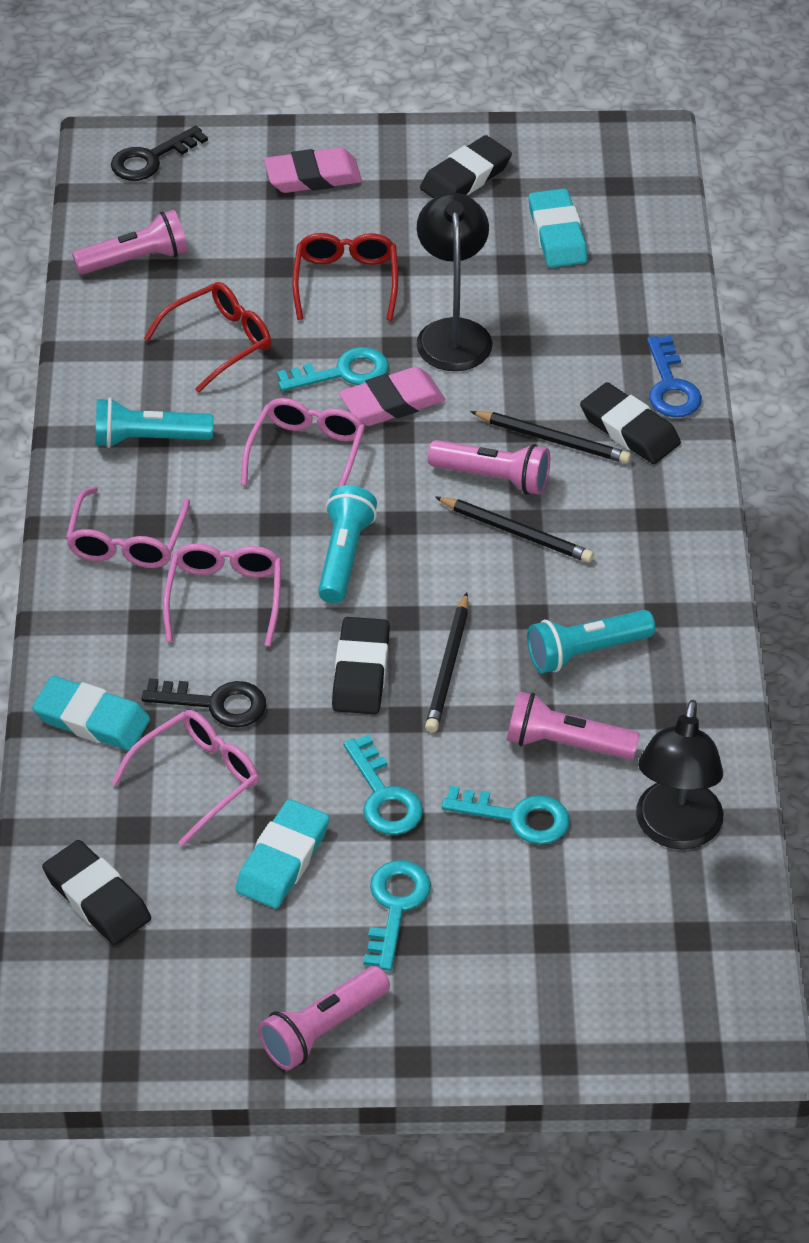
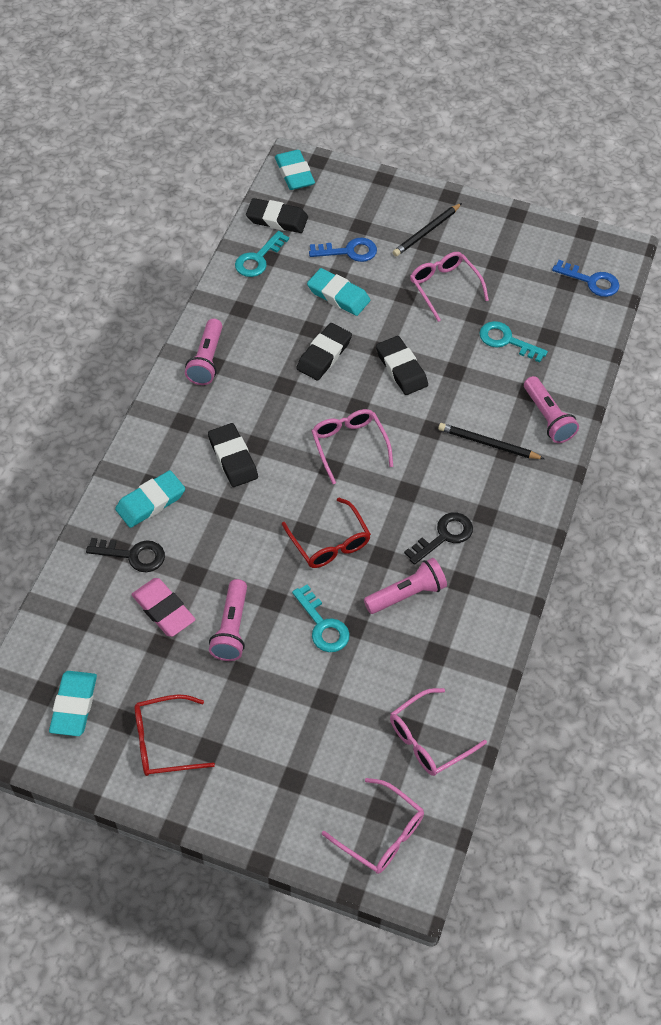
black lamp: [416,193,492,371] [636,700,723,849] = 2 -> none = 0
black pencil: [425,592,468,733] [435,497,594,563] [470,411,631,464] = 3 -> [393,203,462,256] [438,423,544,459] = 2
blue key: [647,336,702,417] = 1 -> [309,238,377,262] [552,260,620,297] = 2
pink eraser: [264,148,362,193] [339,367,445,426] = 2 -> [131,578,196,637] = 1
turquoise eraser: [32,676,150,751] [235,799,329,909] [528,188,588,268] = 3 -> [49,671,97,736] [115,470,185,528] [275,150,315,190] [307,268,370,316] = 4
turquoise flashlight: [95,398,214,448] [318,485,377,603] [527,610,655,673] = 3 -> none = 0
turquoise key: [277,347,389,391] [343,734,423,835] [364,860,431,971] [442,786,570,845] = 4 -> [235,231,289,277] [292,585,350,652] [479,321,548,362] = 3

